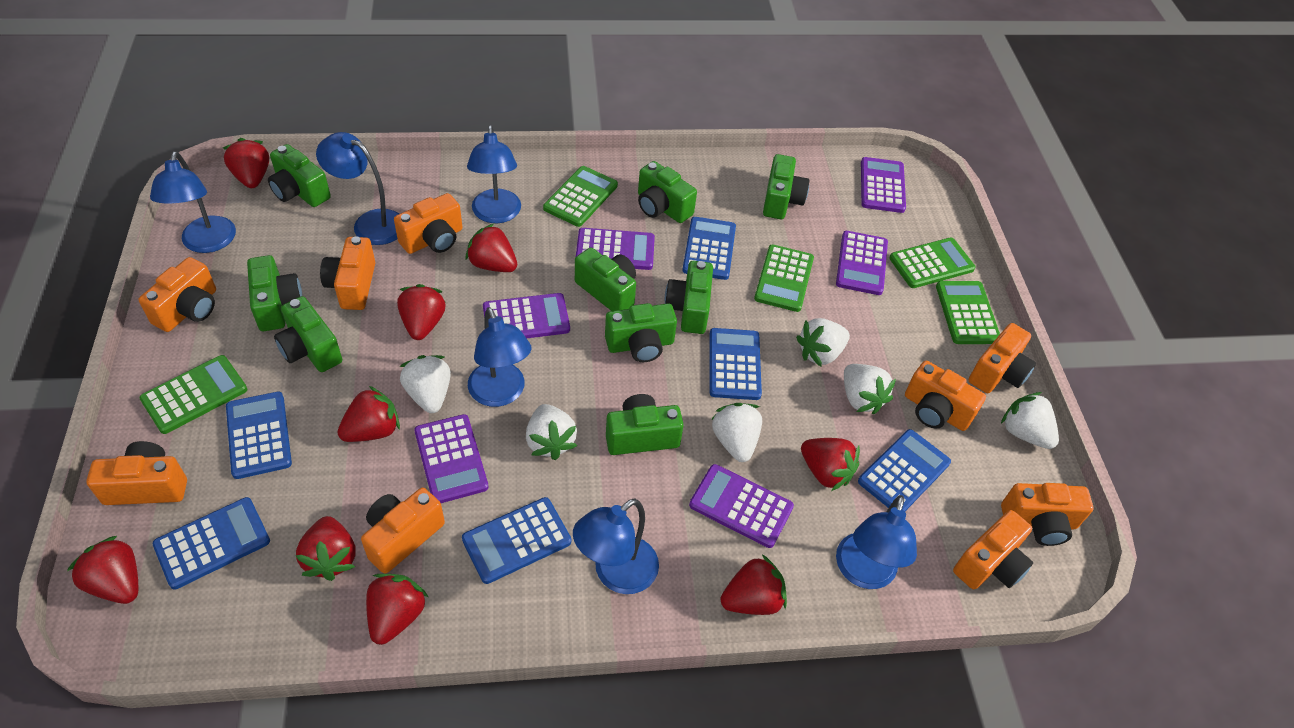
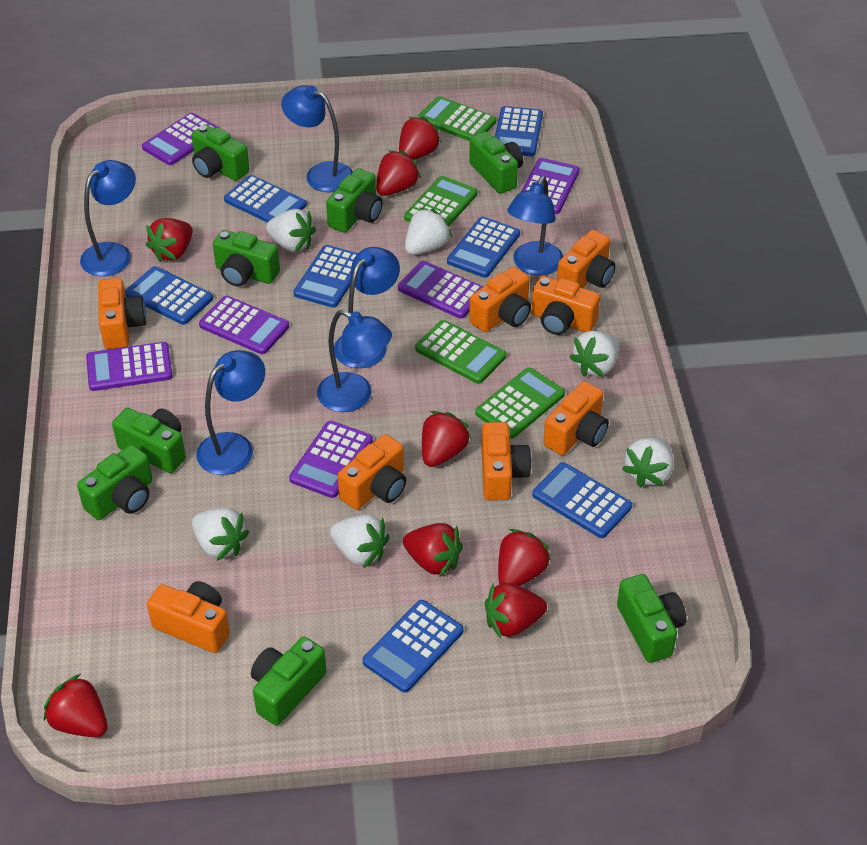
blue calculator: [153,497,270,589] [226,392,292,479] [462,497,571,584] [682,217,736,280] [709,328,762,400] [858,429,951,511] = 6 -> [125,266,213,325] [224,175,307,223] [294,245,358,308] [363,600,464,693] [447,217,520,278] [495,106,543,156] [532,462,632,538] = 7
green calculator: [140,355,247,434] [543,166,618,227] [754,244,814,312] [889,238,976,288] [936,281,1000,344] = 5 -> [404,176,478,227] [415,320,506,384] [418,96,496,141] [475,368,565,439] = 4
green camera: [247,255,302,331] [268,144,331,207] [274,296,342,372] [575,247,636,311] [605,303,677,362] [606,394,684,455] [638,161,697,223] [665,261,713,334] [763,154,809,219] = 9 -> [77,444,152,520] [112,408,186,473] [191,124,250,181] [213,230,280,287] [251,637,326,726] [326,168,382,233] [469,132,523,194] [617,574,686,663] = 8
orange camera: [86,441,187,505] [138,257,216,332] [320,236,375,310] [361,488,445,574] [394,193,462,254] [905,361,986,431] [953,510,1033,589] [969,323,1036,393] [1001,483,1094,546] = 9 -> [98,278,146,349] [147,581,230,653] [338,434,406,510] [469,267,531,332] [481,422,532,500] [531,276,600,335] [543,381,609,455] [557,230,616,288] = 8
red strawberry: [67,536,138,604] [223,138,269,188] [295,516,356,581] [337,386,400,442] [366,574,428,645] [397,284,446,340] [466,224,517,272] [721,554,787,615] [801,438,860,491] = 9 -> [44,674,107,737] [146,218,193,262] [376,150,421,196] [399,116,442,160] [403,523,463,577] [422,411,471,467] [485,583,547,638] [498,529,552,586] = 8

